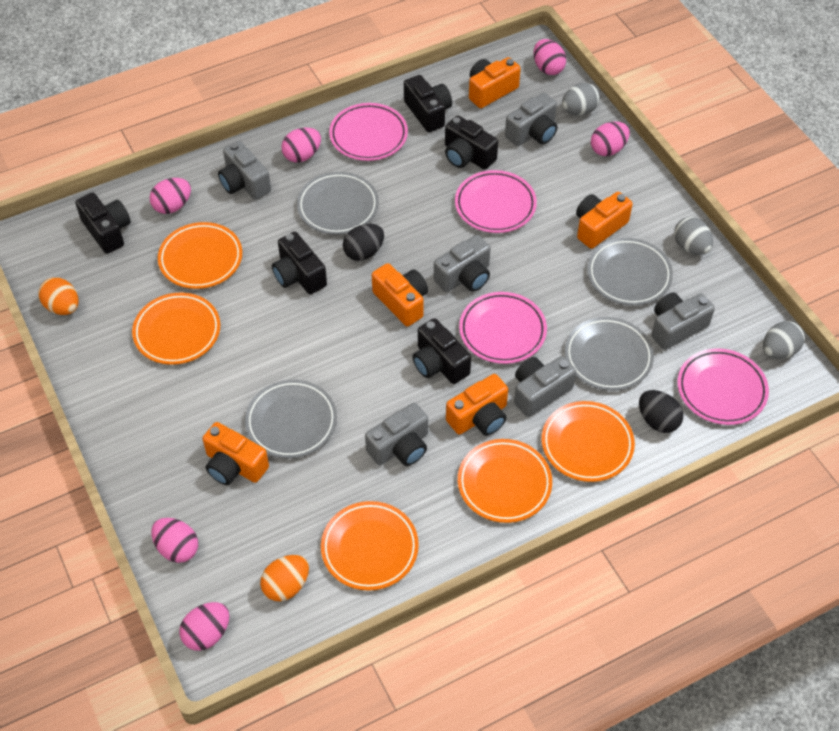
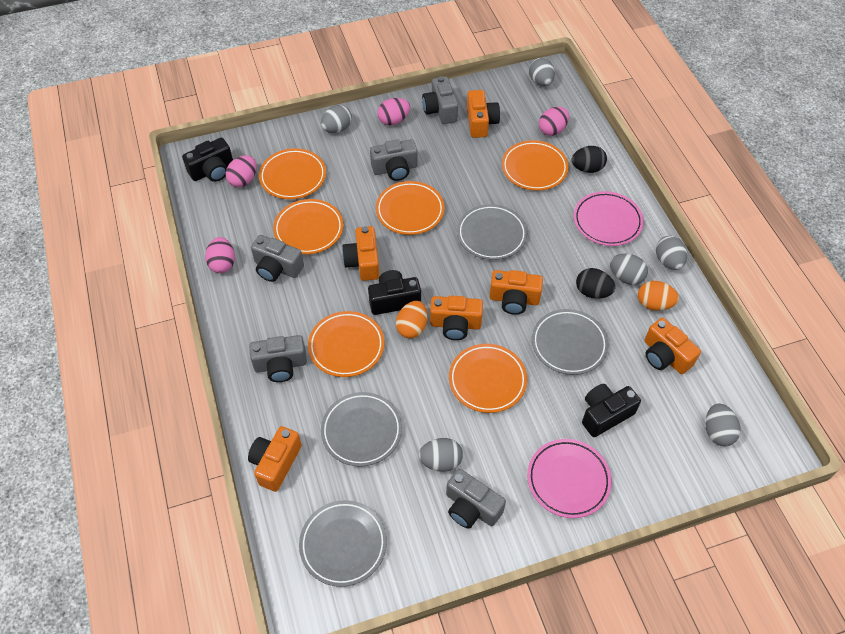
black camera: [75,192,131,254] [272,232,327,294] [404,75,452,132] [412,318,471,384] [445,115,498,170] = 5 -> [182,137,233,182] [368,270,421,315] [582,384,641,437] = 3
grey camera: [218,141,271,200] [365,403,428,466] [434,235,491,292] [505,93,557,146] [514,356,576,417] [652,293,715,350] = 6 -> [249,335,307,382] [251,235,304,282] [370,139,418,181] [422,76,458,124] [446,469,506,529] = 5
grey egg: [562,83,600,115] [674,217,713,255] [763,321,805,359] = 3 -> [321,105,352,133] [418,438,463,472] [529,58,555,86] [610,254,648,285] [656,236,687,270] [705,403,740,446] = 6
orange camera: [202,422,269,485] [372,263,428,327] [446,374,508,436] [469,57,521,108] [576,192,633,249] = 5 -> [248,426,302,492] [342,226,380,281] [430,296,483,340] [467,90,500,138] [489,270,543,315] [645,318,701,374] = 6
orange plate: [132,293,220,365] [158,222,242,289] [321,501,419,591] [458,439,552,523] [542,401,635,482] = 5 -> [259,148,326,199] [273,199,344,254] [308,311,384,377] [376,181,445,235] [449,344,527,413] [502,140,569,191] = 6
pink egg: [149,178,191,214] [151,518,198,563] [179,602,229,651] [281,128,321,162] [534,39,566,75] [591,122,630,156] = 6 -> [205,237,235,273] [225,155,257,187] [377,98,410,125] [539,107,569,136] = 4
pink plate: [329,103,408,161] [455,170,537,233] [459,292,547,364] [678,348,769,425] = 4 -> [527,439,612,518] [574,191,644,246] = 2

